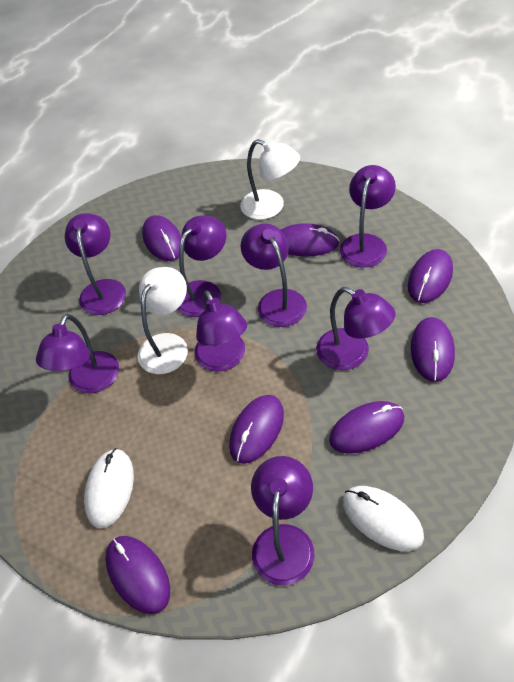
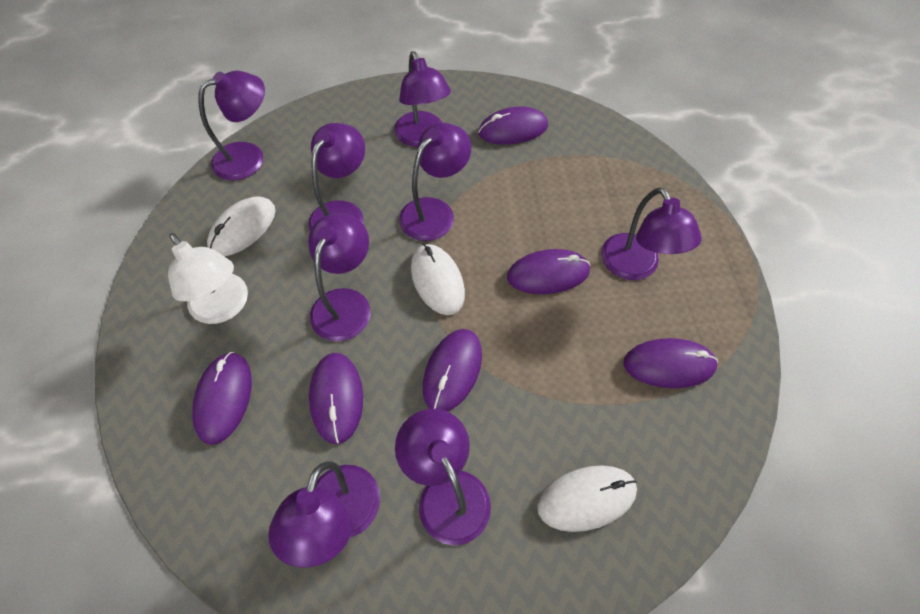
purple mouse: [105,536,170,614] [142,215,181,261] [229,395,284,464] [281,223,340,257] [329,401,404,454] [408,249,453,303] [411,317,455,382] = 7 -> [192,352,252,445] [309,353,363,444] [423,329,482,411] [478,107,548,144] [507,249,591,294] [623,338,718,388] = 6
white lamp: [138,267,188,374] [240,139,300,220] = 2 -> [168,233,248,324] = 1
white mouse: [84,448,134,528] [343,486,424,551] = 2 -> [207,197,276,256] [411,244,465,315] [537,465,637,532] = 3

